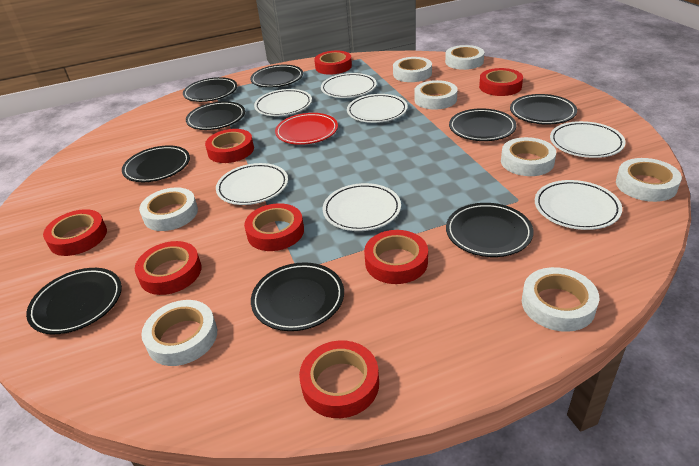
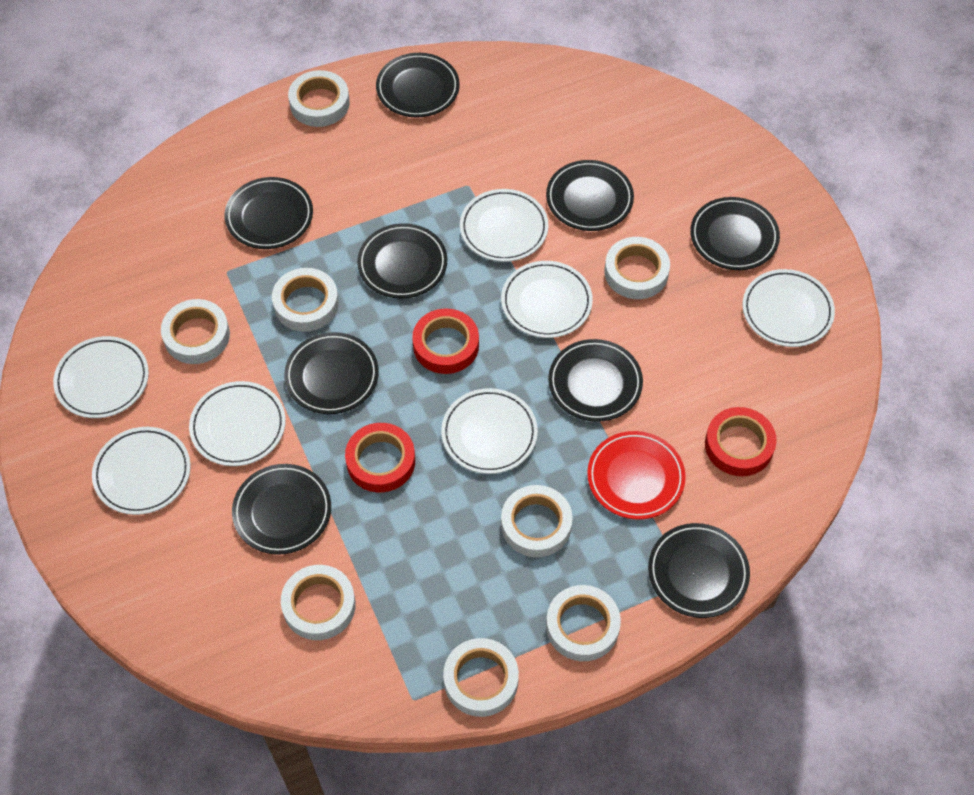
red tape: [43,209,107,256] [135,241,202,295] [205,129,254,163] [244,203,304,251] [299,340,379,418] [314,51,352,75] [364,230,428,284] [479,68,523,96] = 8 -> [345,423,415,492] [412,308,479,374] [705,407,777,476] = 3

